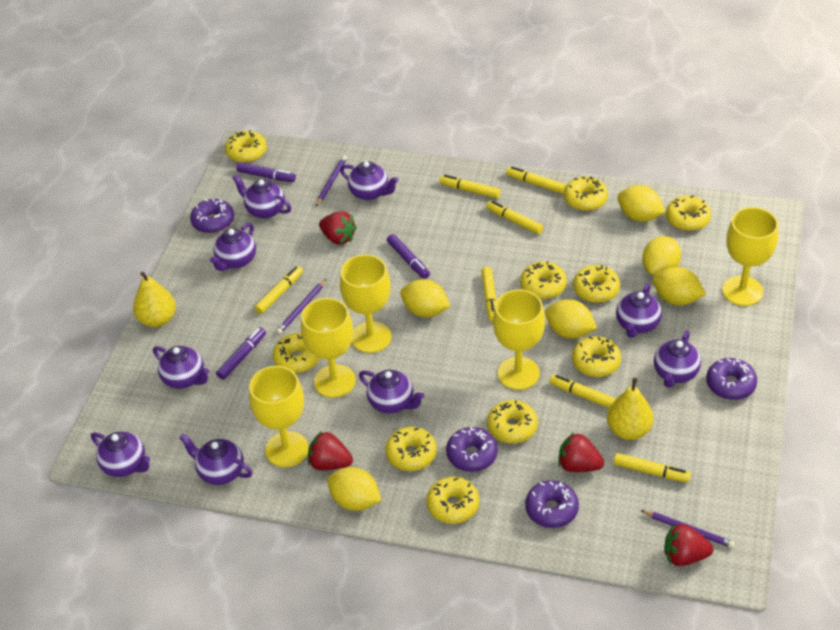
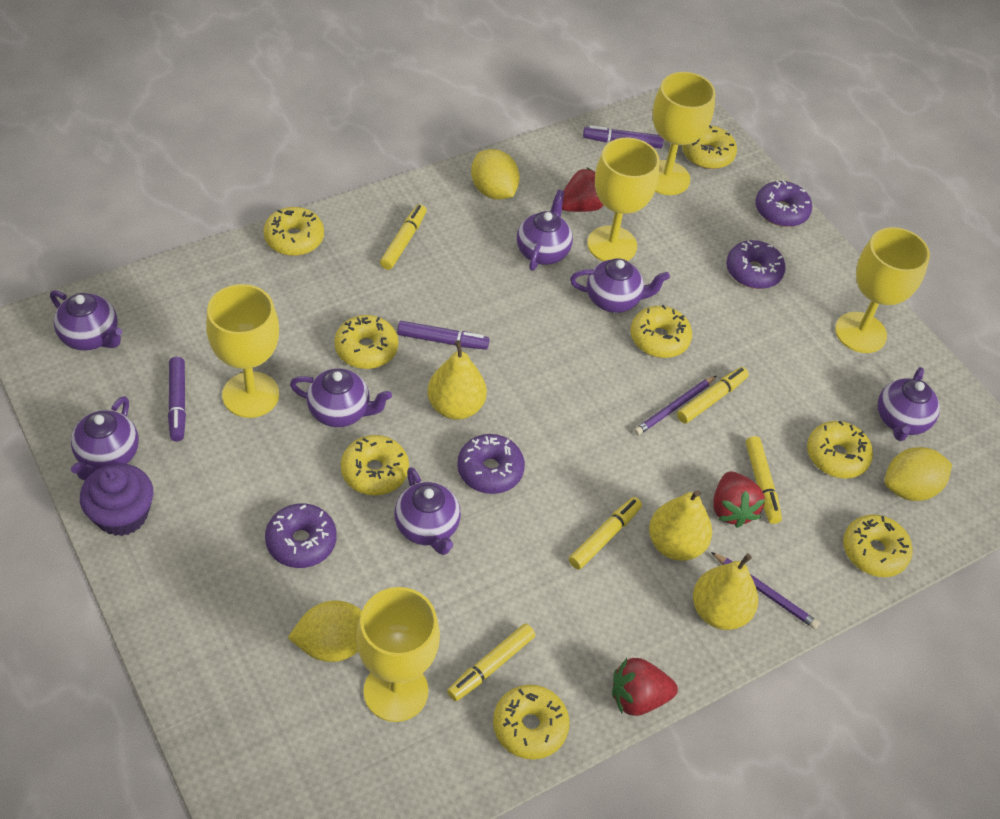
purple cupcake: none = 0 -> [80,463,153,536] = 1
purple pencil: [276,279,327,334] [316,155,347,207] [640,510,735,548] = 3 -> [634,376,716,435] [711,552,820,629] = 2
purple teapot: [91,431,150,477] [153,346,209,389] [179,434,252,485] [210,223,256,271] [232,174,291,219] [340,161,399,200] [359,370,424,414] [616,283,662,338] [654,331,701,388] = 9 -> [50,290,122,351] [71,396,139,480] [290,368,392,427] [394,467,461,555] [517,190,573,271] [570,258,670,313] [878,367,940,441] = 7
red strawberry: [308,431,353,470] [319,211,357,245] [559,432,604,472] [664,524,713,566] = 4 -> [562,167,604,212] [612,658,678,716] [713,471,765,528] = 3
yellow donut: [225,130,267,163] [273,333,320,373] [385,427,437,471] [426,477,479,524] [487,400,538,443] [520,261,567,299] [564,176,608,211] [572,336,621,377] [573,265,620,303] [666,196,711,231] = 10 -> [264,207,324,256] [334,315,398,369] [341,435,409,495] [493,685,570,760] [630,305,692,358] [682,125,737,169] [807,421,873,479] [843,514,913,577] = 8
yellow lemon: [327,467,382,511] [400,279,450,317] [545,299,597,339] [617,185,666,222] [642,236,681,276] [653,267,706,305] = 6 -> [288,600,362,662] [471,149,520,200] [885,447,952,501] = 3
yellow marker: [254,266,303,314] [439,175,501,199] [481,267,497,322] [486,201,544,235] [506,167,566,194] [550,374,616,408] [614,453,691,482] = 7 -> [380,204,427,270] [447,624,535,701] [569,497,642,569] [677,367,749,424] [746,436,782,524] = 5
yellow pear: [133,272,176,327] [607,377,654,440] = 2 -> [427,340,487,420] [649,490,712,561] [693,554,758,630] = 3

